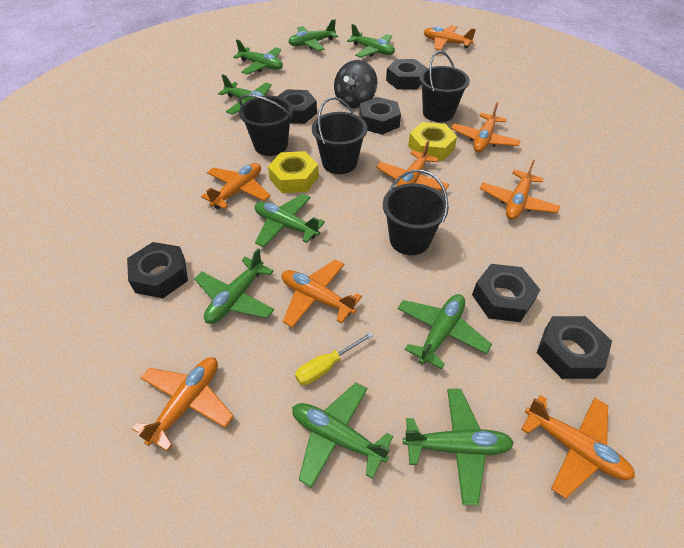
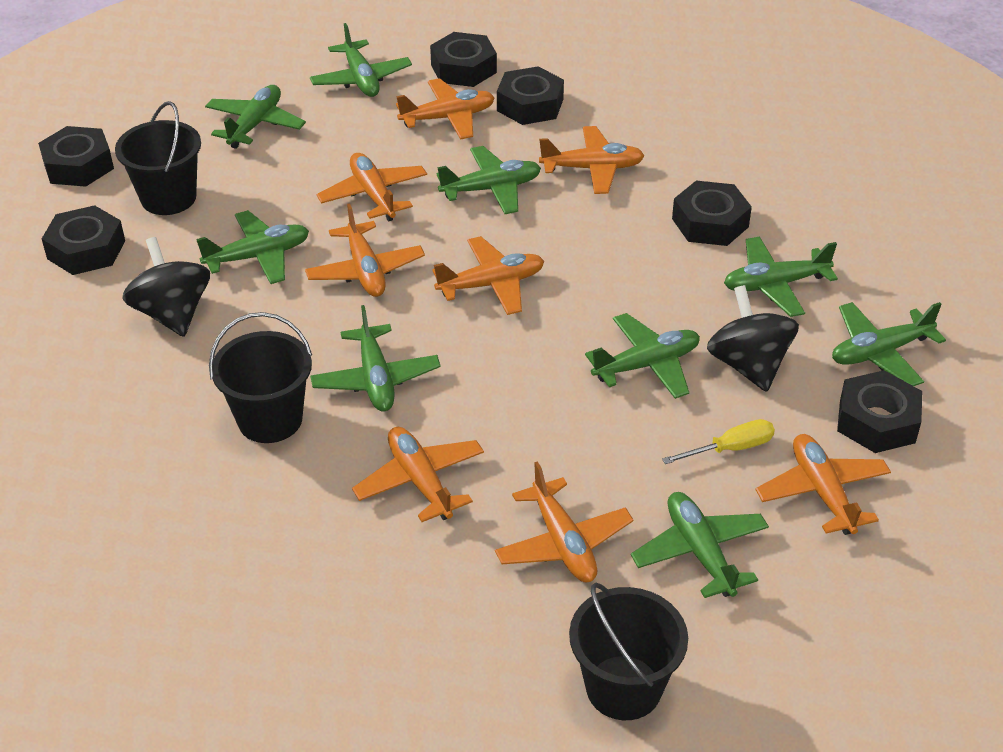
black bucket: [239,94,293,156] [312,97,367,174] [383,170,449,255] [420,51,470,122] = 4 -> [115,101,201,215] [209,312,312,443] [569,583,688,720] = 3
black spinning top: [334,60,377,109] = 1 -> [122,237,210,337] [707,285,799,392] = 2
yellow nut: [268,151,319,193] [408,122,457,161] = 2 -> none = 0

